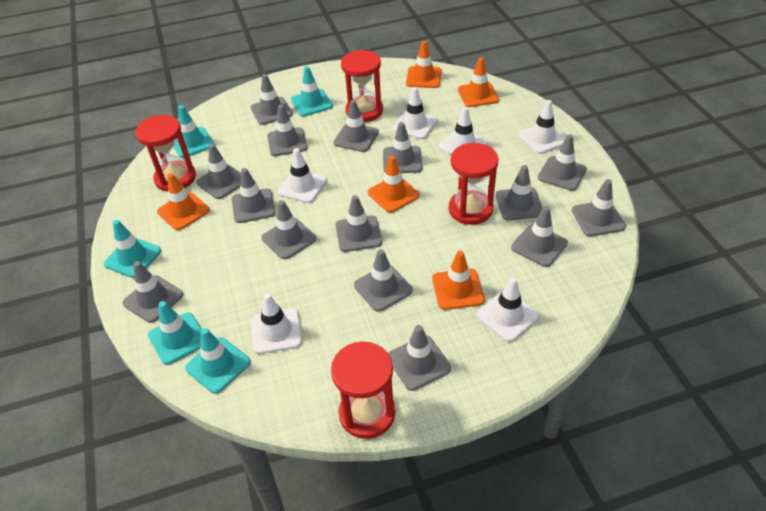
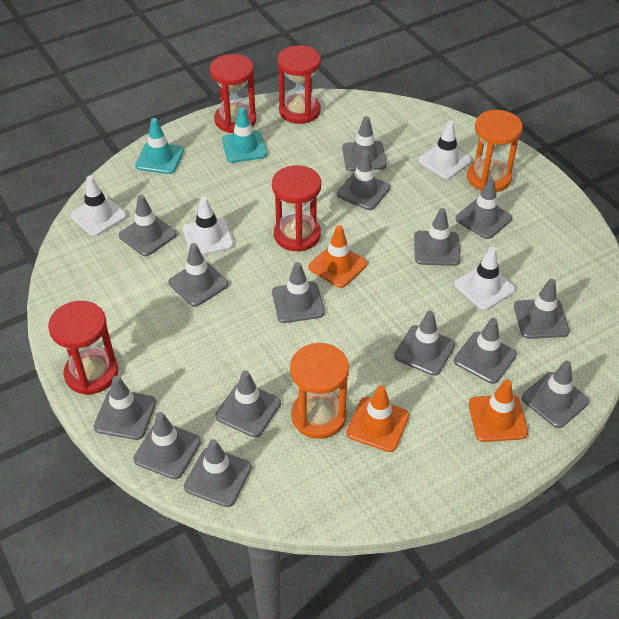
orange hourglass: none = 0 -> [290,343,349,439] [467,110,523,192] = 2
orange traffic cone: [157,173,210,230] [368,155,420,213] [406,41,442,88] [432,251,485,310] [458,57,499,107] = 5 -> [309,225,367,288] [346,386,409,452] [469,379,528,442] = 3
turquoise traffic cone: [104,220,161,278] [148,301,202,365] [174,105,215,158] [185,328,251,394] [291,66,333,116] = 5 -> [135,118,184,174] [222,107,267,163] = 2
white traffic cone: [251,293,302,354] [278,148,327,203] [392,87,437,139] [439,107,487,154] [476,277,539,342] [518,100,566,154] = 6 -> [70,176,127,236] [183,197,234,255] [418,121,472,179] [454,247,515,310] = 4

